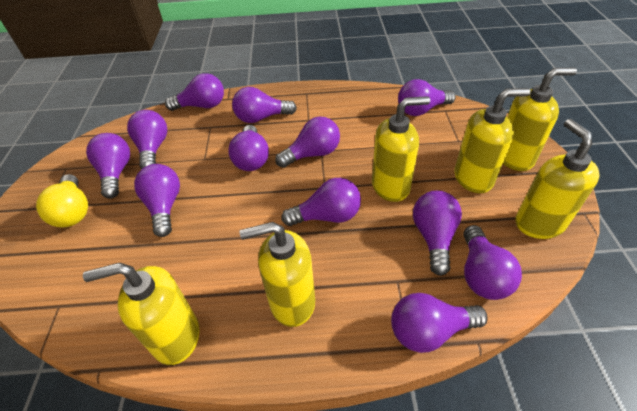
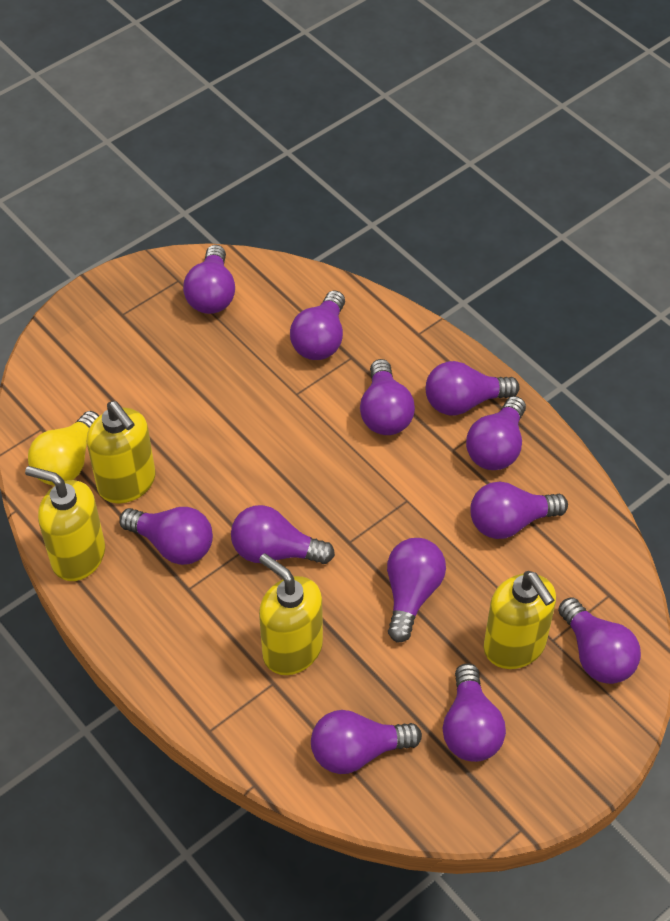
yellow soap dispenser: [83,263,200,365] [240,222,315,327] [372,96,430,202] [454,88,531,193] [503,68,577,171] [515,119,600,239] = 6 -> [25,466,105,581] [87,401,156,503] [259,553,323,675] [484,571,556,669] = 4

